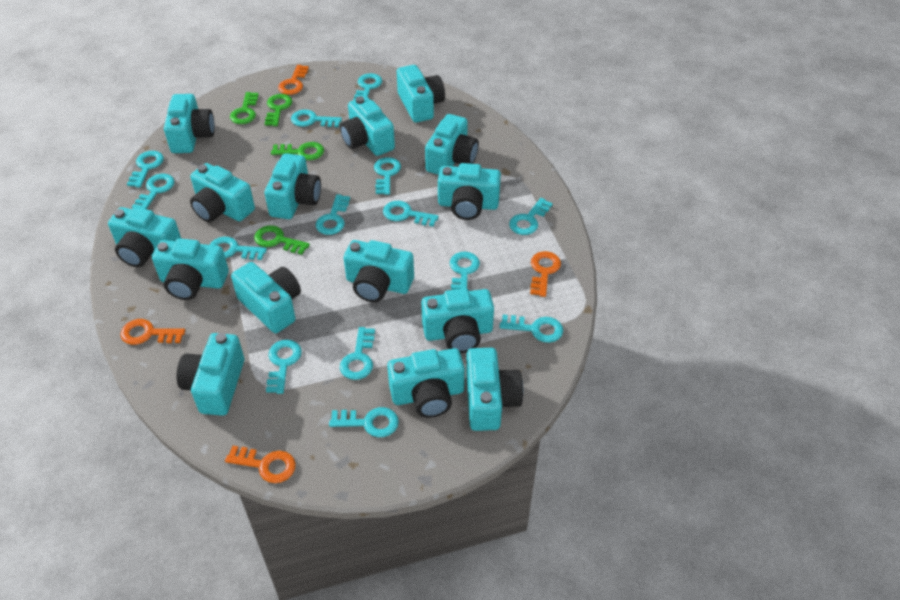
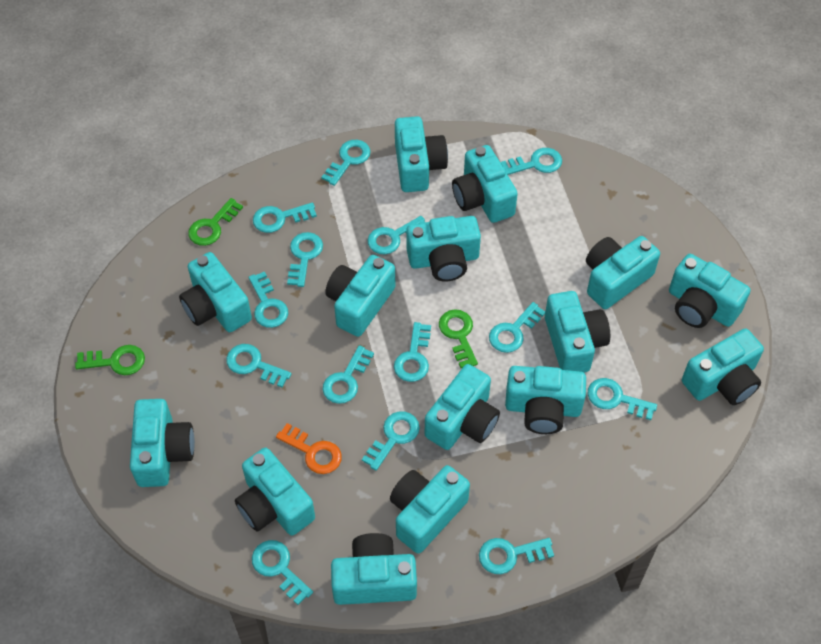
green key: [230,92,259,124] [254,225,310,255] [265,94,292,126] [271,142,324,160] = 4 -> [75,345,145,375] [188,198,243,246] [439,309,478,368] = 3
orange key: [120,319,185,345] [225,446,296,483] [278,65,309,95] [530,251,561,297] = 4 -> [276,423,342,474] = 1

